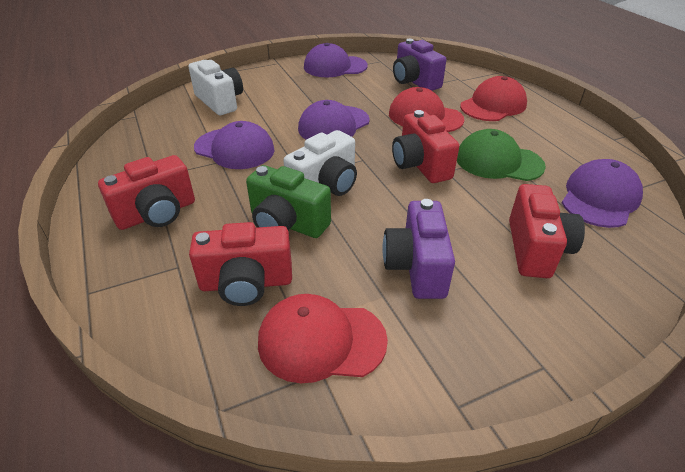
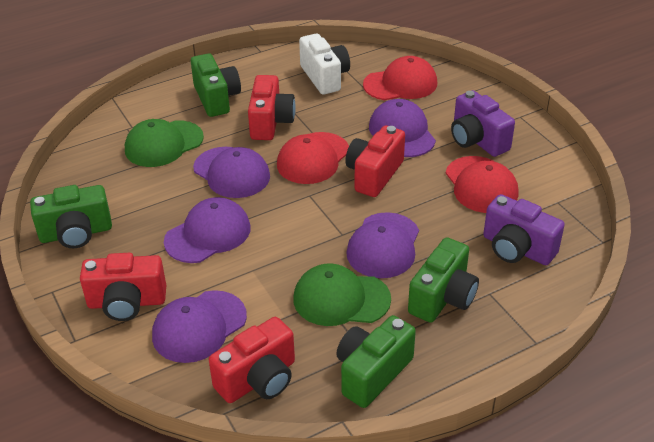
green camera: [246,165,331,238] = 1 -> [30,185,112,248] [191,53,241,117] [337,315,416,408] [408,237,479,323] = 4
green cap: [457,129,546,181] = 1 -> [125,119,204,167] [293,263,391,326] = 2
purple cap: [194,121,275,169] [298,100,370,140] [304,43,368,77] [562,159,643,228] = 4 -> [152,290,247,363] [164,197,250,263] [193,147,270,198] [346,212,419,278] [369,99,436,157] = 5
white camera: [189,60,243,115] [284,130,357,196] = 2 -> [299,34,350,95] = 1

